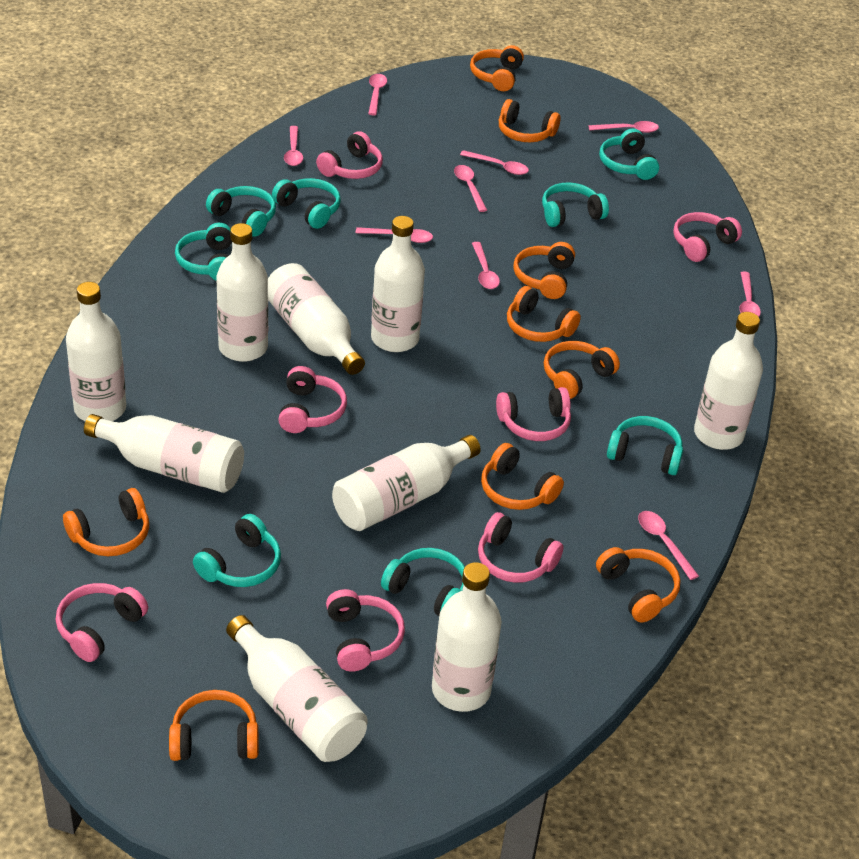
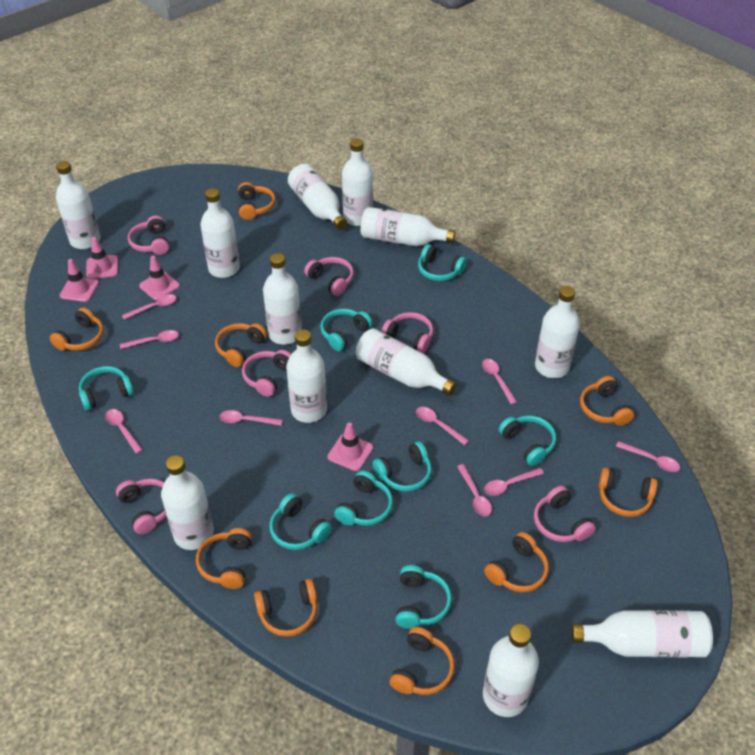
pink headphones: [56,583,148,662] [278,366,347,433] [316,131,383,179] [326,589,405,672] [478,512,564,583] [496,387,571,441] [673,212,742,262] = 7 -> [116,479,166,534] [128,216,169,255] [242,350,291,397] [304,257,354,296] [381,312,434,353] [534,486,596,542] = 6
pink traffic cone: none = 0 -> [60,259,99,302] [86,237,118,279] [139,256,180,300] [327,422,373,471] = 4
white bottle: [66,282,126,421] [84,414,244,493] [216,223,268,362] [226,615,368,762] [268,263,365,375] [332,435,481,531] [371,216,425,352] [432,562,502,712] [694,312,763,450] = 9 -> [56,161,101,249] [161,455,214,550] [200,188,240,278] [263,253,302,345] [286,329,327,423] [288,164,347,230] [342,139,373,226] [356,328,457,396] [360,207,455,246] [483,624,539,717] [535,286,580,378] [571,610,713,657] = 12

